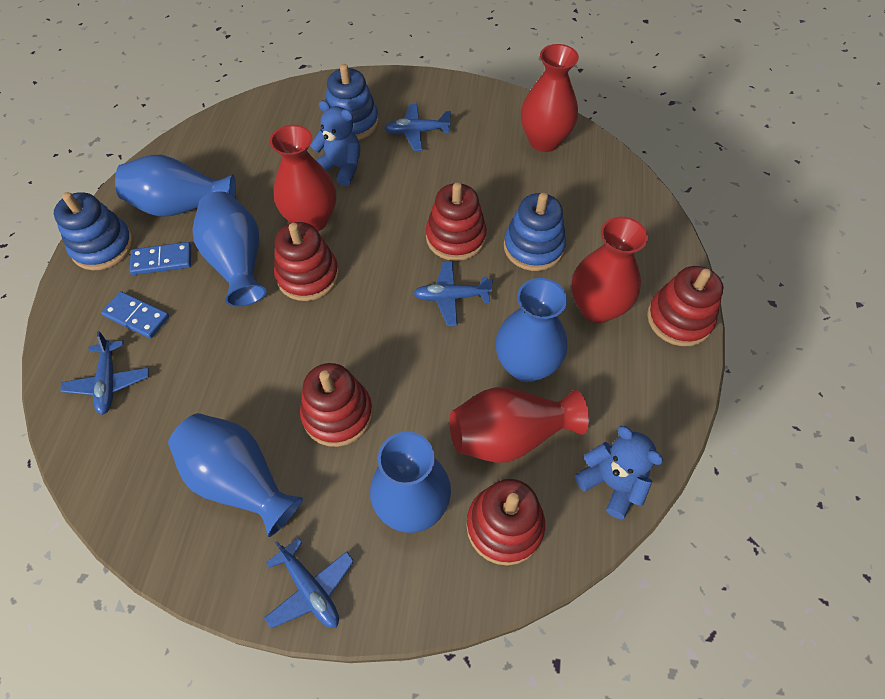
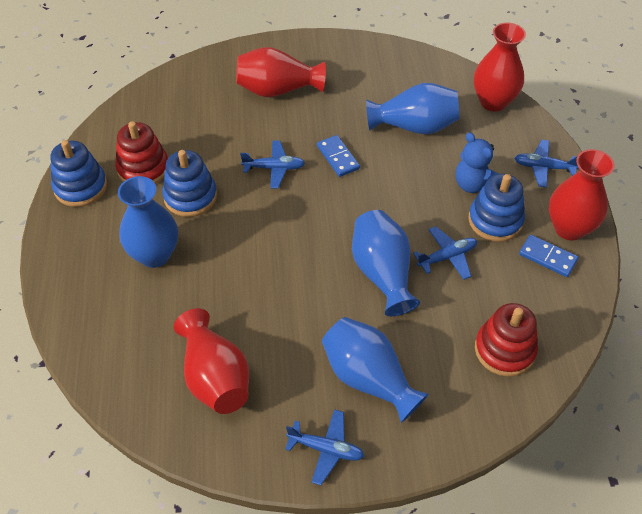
blue teddy bear: [310,101,360,186] [575,426,663,519] = 2 -> [456,132,498,193] = 1
blue vase: [115,155,236,217] [168,413,303,537] [192,191,266,307] [370,432,451,533] [496,278,568,382] = 5 -> [118,176,178,268] [322,317,429,423] [352,210,420,316] [366,83,459,134] = 4
red stacking toy: [274,222,339,301] [300,363,373,447] [426,182,487,261] [466,479,545,565] [647,266,723,346] = 5 -> [115,121,168,184] [475,303,538,377] = 2

